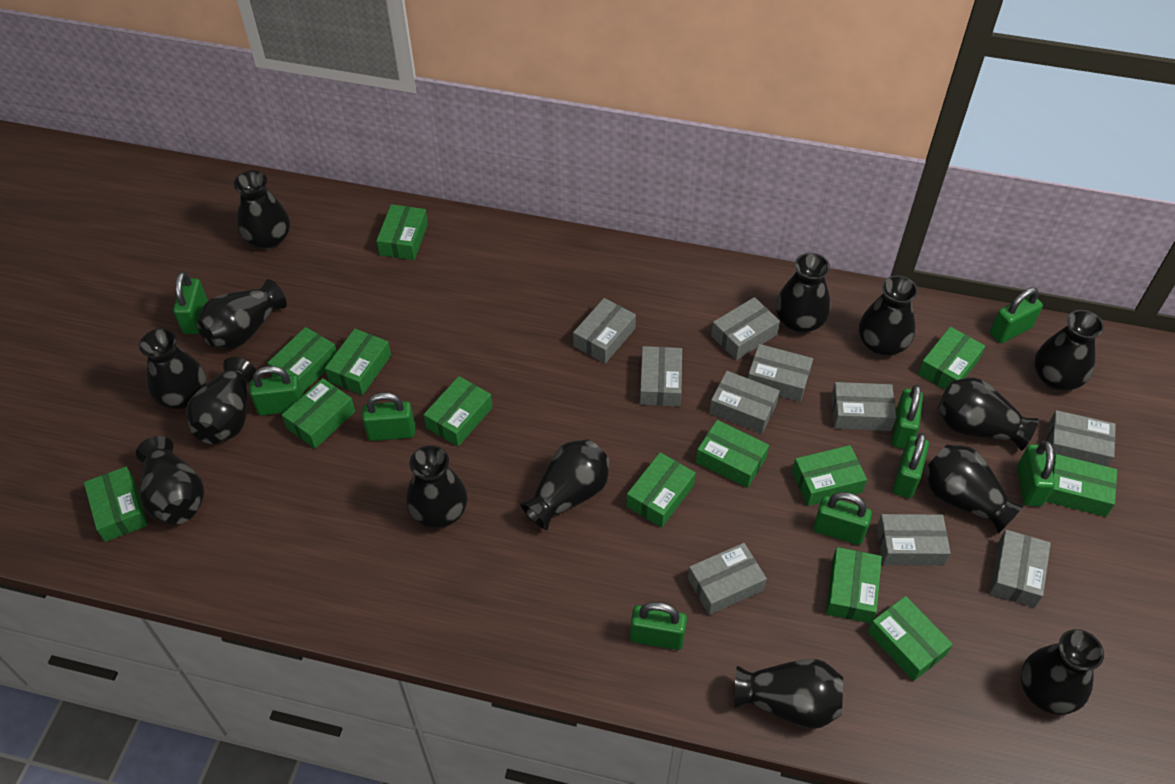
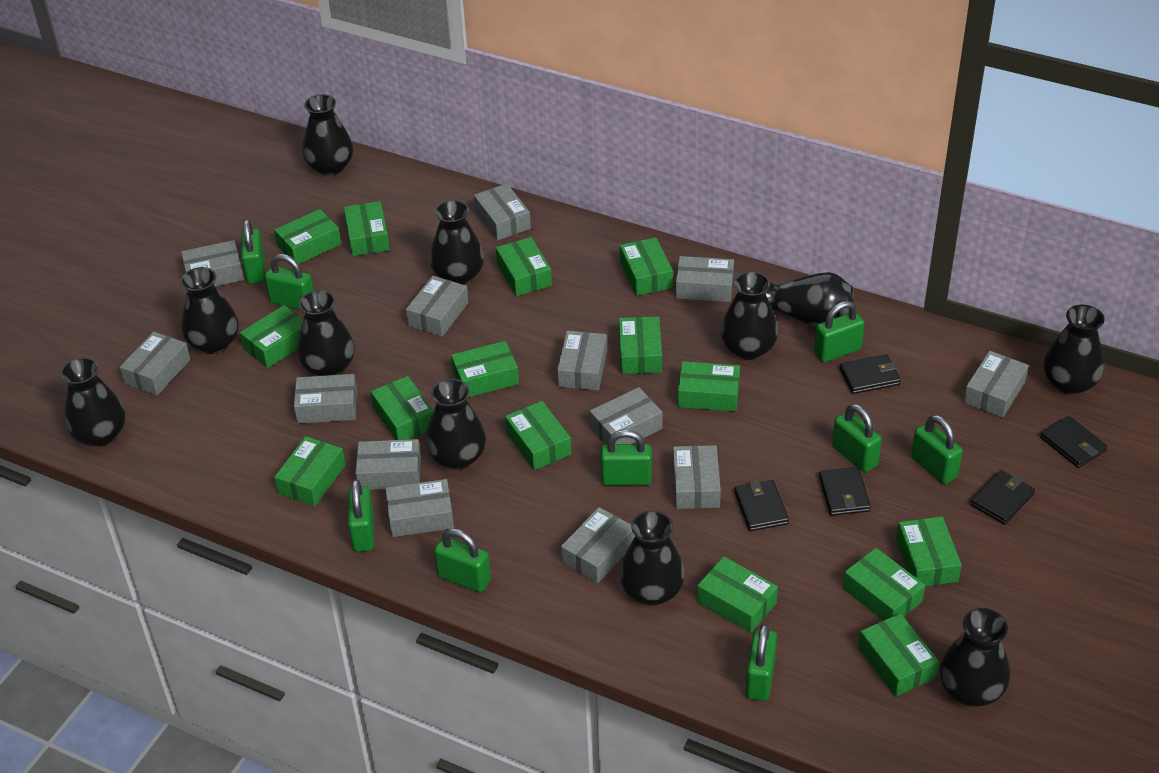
black vase: [136,436,204,524] [139,328,207,409] [186,357,256,444] [197,279,287,349] [234,171,290,249] [406,445,467,528] [520,439,610,530] [734,659,843,729] [776,253,831,333] [859,276,918,356] [925,445,1024,534] [938,378,1039,451] [1021,629,1104,715] [1034,310,1104,390] = 14 -> [60,357,125,447] [180,267,238,354] [297,290,355,376] [303,94,353,176] [426,379,486,470] [430,200,484,285] [620,511,685,605] [721,271,778,360] [765,272,854,327] [940,608,1010,706] [1044,305,1105,395] = 11
black wallet: none = 0 -> [734,480,789,531] [819,467,871,516] [840,354,901,394] [970,470,1035,525] [1040,416,1107,468] = 5
green box: [84,467,148,542] [268,327,337,393] [282,378,355,449] [325,329,391,395] [376,204,428,260] [424,376,493,446] [626,452,696,528] [696,420,769,488] [792,445,867,506] [826,547,882,624] [868,596,953,681] [918,327,985,390] [1046,454,1117,517] = 13 -> [240,305,303,368] [274,209,341,264] [274,436,345,506] [344,201,390,256] [371,376,434,440] [451,341,519,398] [496,237,552,296] [505,401,572,470] [619,317,662,374] [620,237,673,296] [678,361,740,412] [697,556,778,633] [843,548,925,621] [858,613,939,696] [896,516,962,587] = 15
grey box: [573,298,636,364] [640,346,682,407] [688,543,767,615] [709,371,780,434] [711,297,780,360] [748,344,813,402] [831,382,896,431] [877,514,951,566] [990,530,1051,608] [1047,410,1116,467] = 10 -> [120,332,191,396] [181,240,244,286] [294,374,357,424] [356,439,421,490] [386,479,454,537] [406,276,469,337] [474,184,531,240] [557,331,607,390] [561,507,635,583] [590,387,662,444] [673,445,721,509] [676,256,734,302] [963,351,1029,418] = 13

